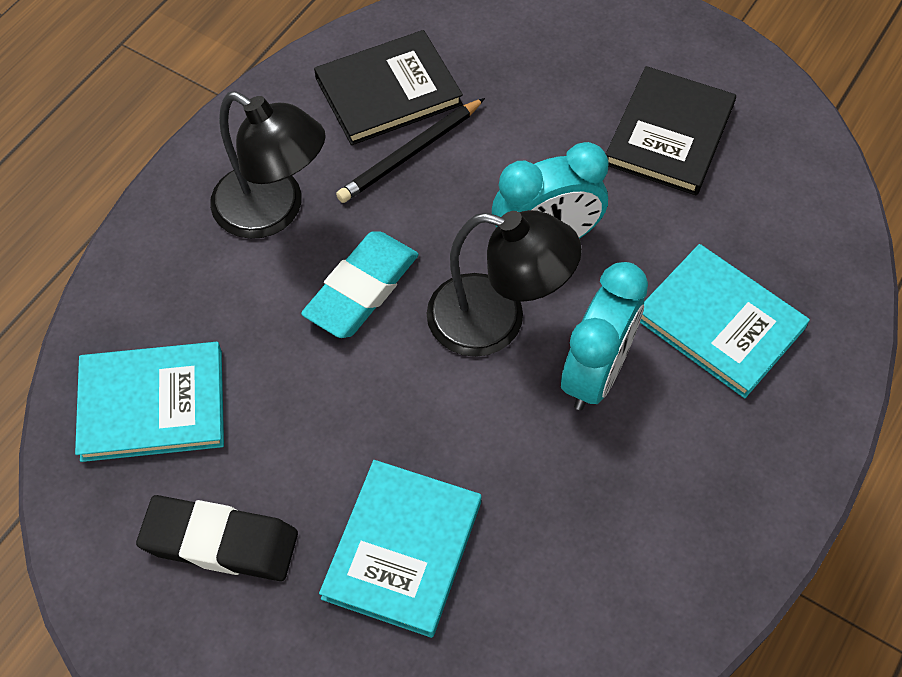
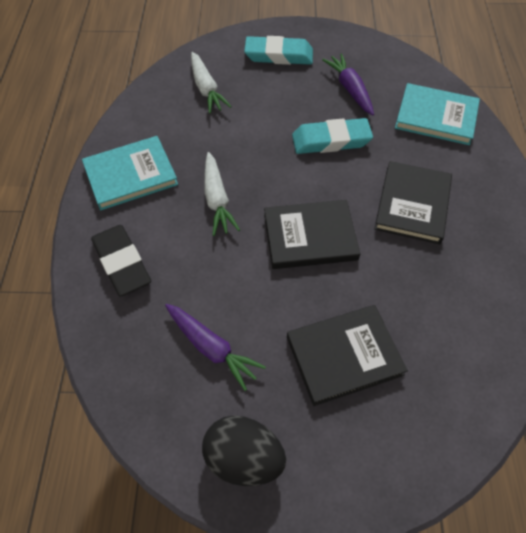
black book: [314,30,463,145] [606,66,736,195] = 2 -> [264,200,360,269] [287,305,408,406] [374,161,452,244] = 3
black egg: none = 0 -> [202,415,286,486] = 1
black lamp: [210,92,326,239] [427,210,582,357] = 2 -> none = 0
black pencil: [336,98,485,203] = 1 -> none = 0
purple carrot: none = 0 -> [165,304,266,391] [322,53,374,115] = 2
turquoise book: [75,342,224,462] [319,460,481,638] [640,244,810,398] = 3 -> [82,136,178,210] [395,83,480,145] = 2
turquoise clock: [492,142,609,239] [561,262,648,410] = 2 -> none = 0
turquoise eraser: [301,231,419,338] = 1 -> [244,36,313,65] [292,118,373,154] = 2
white carrot: none = 0 -> [191,52,232,114] [204,152,240,236] = 2

